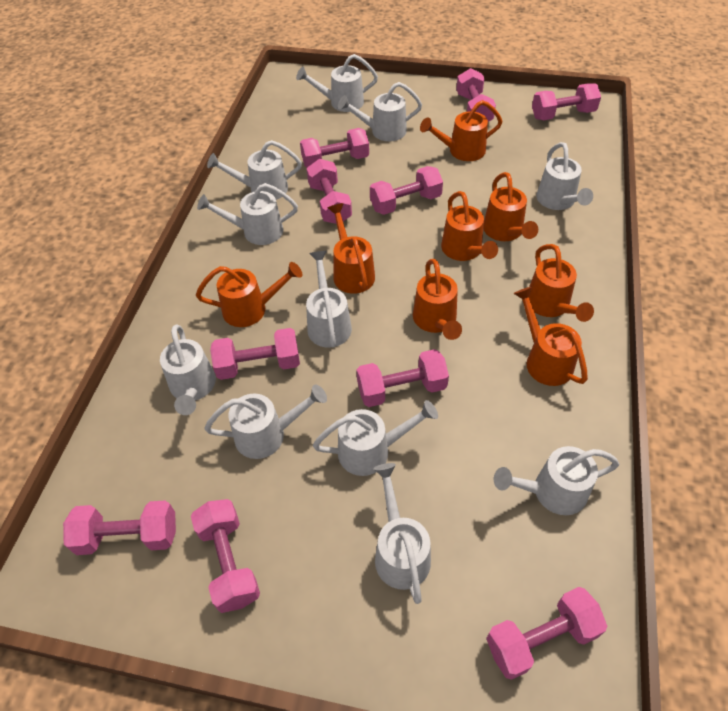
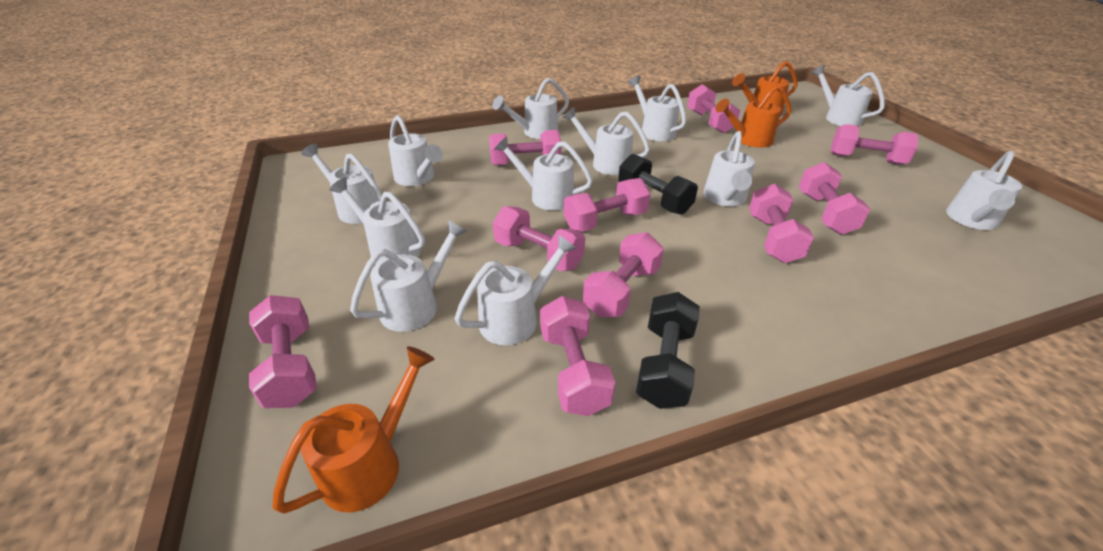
black dumbbell: none = 0 -> [618,154,698,215] [636,292,700,409] = 2
orange watering can: [196,262,302,327] [328,203,375,294] [413,259,462,340] [420,100,503,161] [441,191,498,261] [483,172,538,241] [513,287,588,386] [529,244,594,322] = 8 -> [272,346,435,514] [715,85,791,148] [732,61,798,116] = 3
white watering can: [160,324,216,415] [197,183,298,245] [204,385,327,459] [207,140,302,200] [296,54,378,112] [306,251,352,348] [313,400,438,476] [338,82,422,141] [373,463,431,604] [494,446,619,515] [536,142,593,210] = 11 -> [301,144,382,224] [330,178,425,264] [350,220,468,332] [388,115,443,186] [455,235,577,345] [493,78,569,139] [494,137,593,211] [563,107,650,175] [628,75,686,141] [703,131,755,207] [812,65,885,126] [946,151,1022,230] = 12

